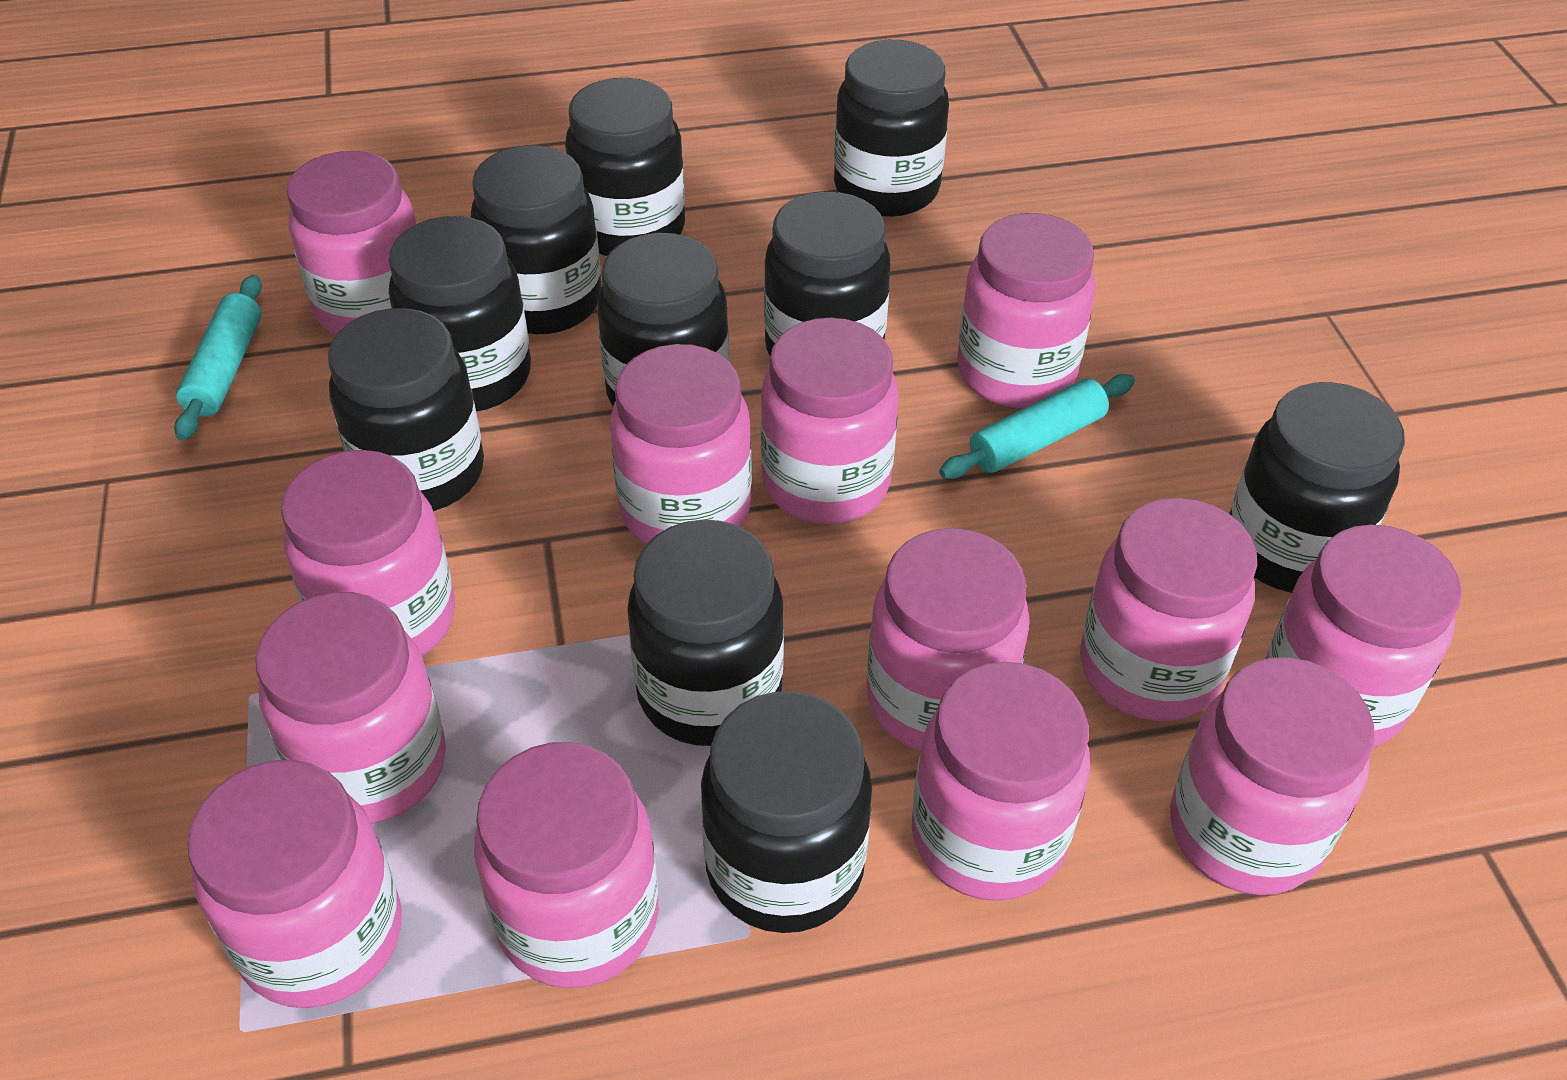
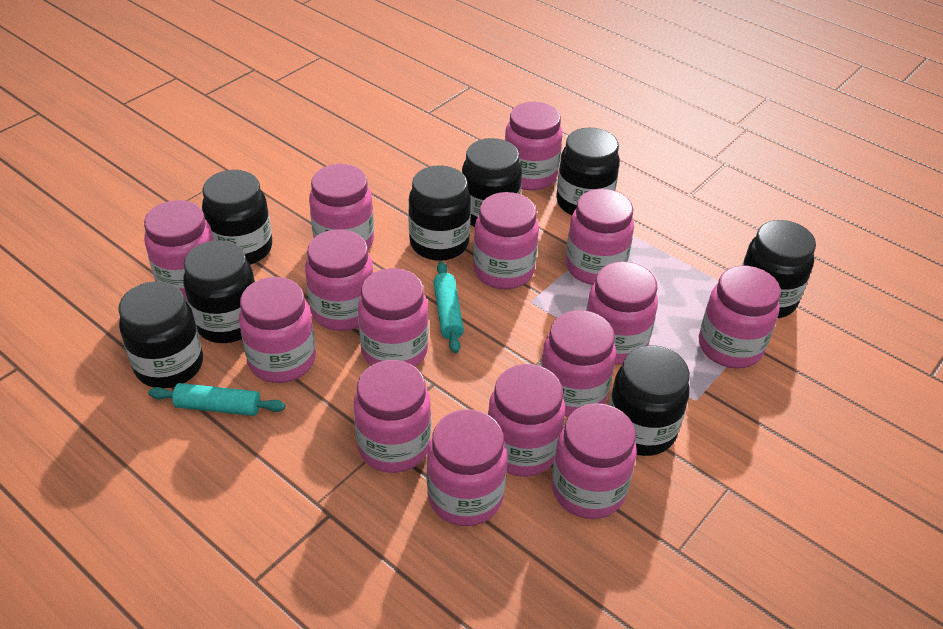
black jar: [328,308,484,511] [389,216,531,412] [471,145,602,334] [565,78,685,256] [597,233,729,406] [627,520,784,746] [701,691,872,933] [764,191,891,356] [834,40,949,217] [1229,382,1405,593] = 10 -> [118,281,203,388] [183,240,255,343] [202,170,272,265] [408,165,471,261] [462,138,522,227] [556,127,620,215] [609,345,690,456] [742,220,816,318] = 8
pink jar: [187,760,402,1008] [255,592,446,824] [281,450,455,656] [286,151,416,335] [474,742,659,988] [610,344,752,545] [760,317,899,524] [867,528,1030,752] [912,662,1090,901] [957,213,1095,408] [1080,498,1257,721] [1170,657,1375,895] [1265,524,1462,747] = 13 -> [144,200,214,300] [239,277,316,383] [305,229,373,331] [309,164,374,249] [353,360,431,473] [358,268,429,367] [427,409,507,526] [473,192,539,289] [488,364,565,477] [505,102,563,191] [541,310,616,417] [552,403,637,519] [566,189,634,285] [586,261,658,365] [699,266,781,369] = 15

